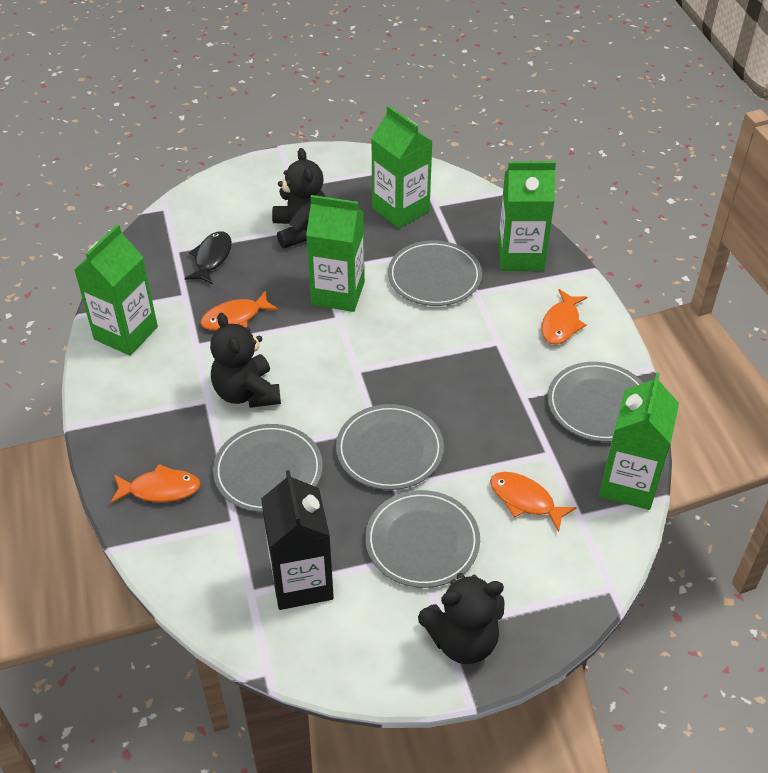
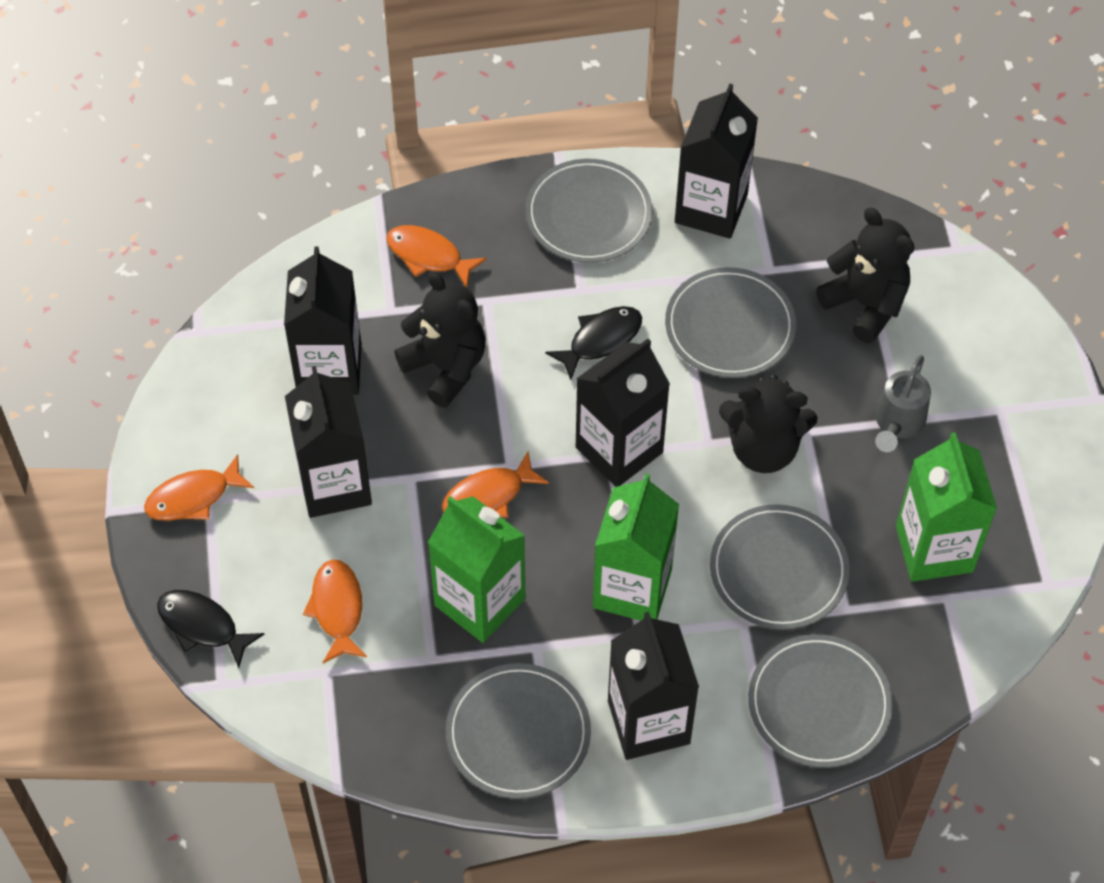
black carton: [261,470,334,610] = 1 -> [284,246,361,395] [285,366,372,518] [576,339,670,487] [608,612,699,760] [675,84,758,239] = 5
black fish: [185,231,232,284] = 1 -> [157,590,264,668] [545,306,642,380] = 2
green carton: [74,225,158,356] [306,195,365,312] [371,106,433,228] [498,161,556,271] [599,372,679,510] = 5 -> [428,496,525,643] [593,473,679,621] [896,432,997,582] = 3
grey watering can: none = 0 -> [875,355,931,452] = 1

